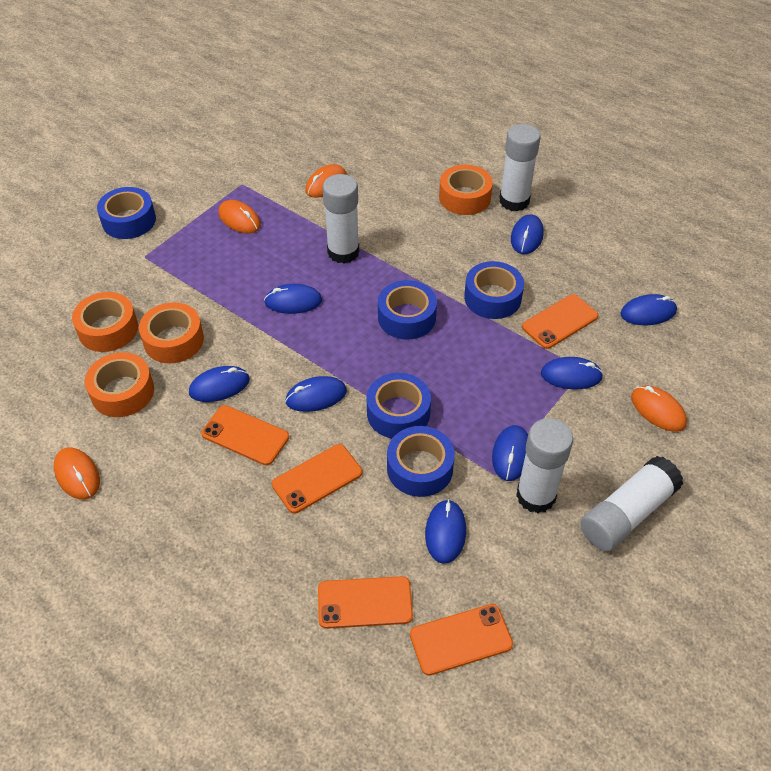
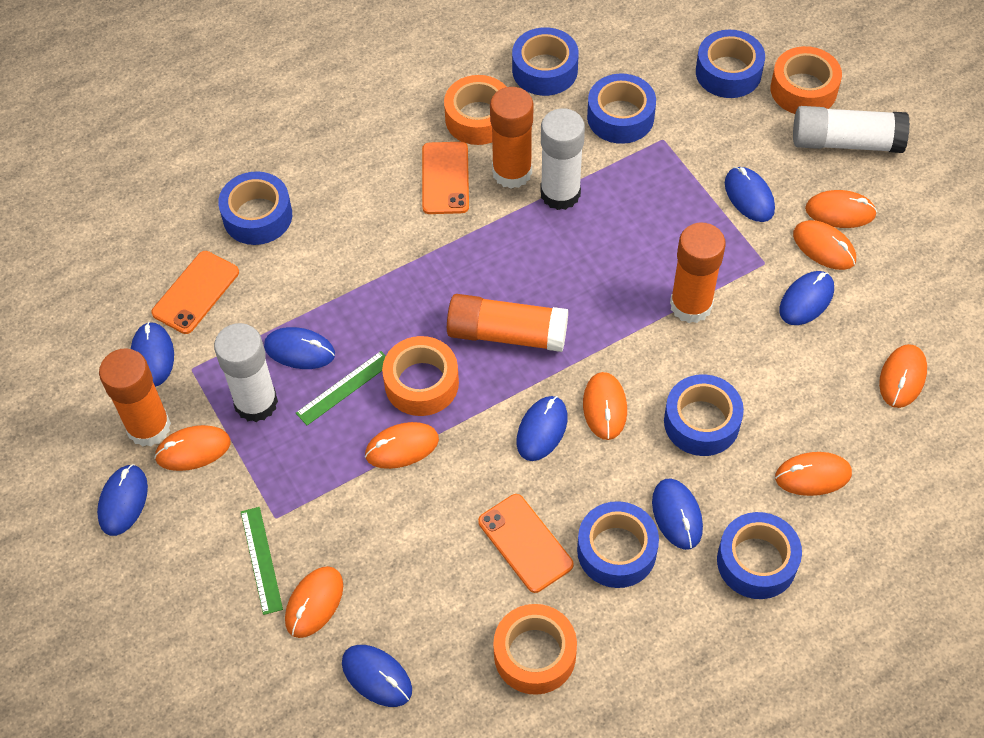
blue tape: [97,187,156,239] [367,373,431,438] [378,280,437,340] [387,426,455,497] [464,261,524,319] = 5 -> [218,171,292,245] [512,27,579,96] [577,501,659,588] [587,73,656,144] [664,374,744,456] [696,30,765,98] [717,512,802,599] = 7
green ruler: none = 0 -> [241,507,283,615] [296,351,386,425] = 2
orange glue stick: none = 0 -> [99,348,171,447] [447,294,568,352] [490,87,533,188] [670,223,726,323] = 4
orange mouse: [54,447,100,499] [219,200,261,234] [305,164,346,198] [631,385,687,432] = 4 -> [154,425,231,471] [285,566,343,638] [365,422,439,469] [583,372,627,440] [775,452,852,496] [793,220,856,270] [805,190,877,228] [879,344,927,408] = 8
orange phone: [201,405,289,466] [272,444,362,514] [318,576,413,629] [410,604,513,676] [522,294,599,349] = 5 -> [151,251,239,334] [422,142,469,214] [478,494,573,593] = 3
white glue stick: [322,174,359,263] [499,124,541,211] [516,418,573,513] [580,456,683,551] = 4 -> [214,323,278,422] [540,108,585,210] [793,106,910,153] = 3

